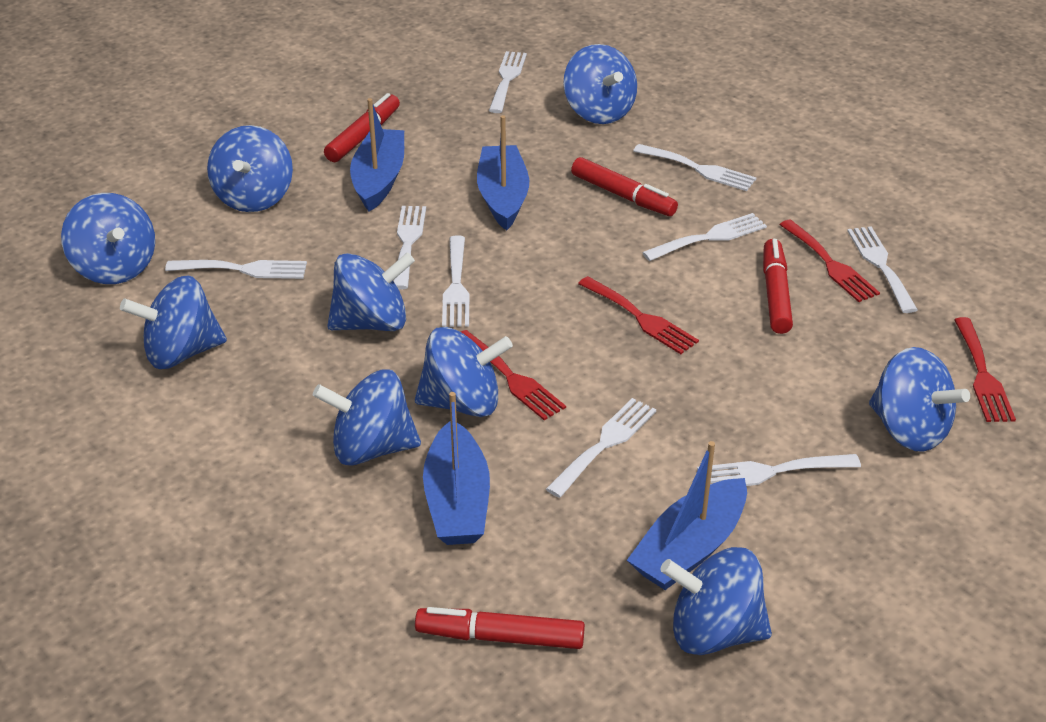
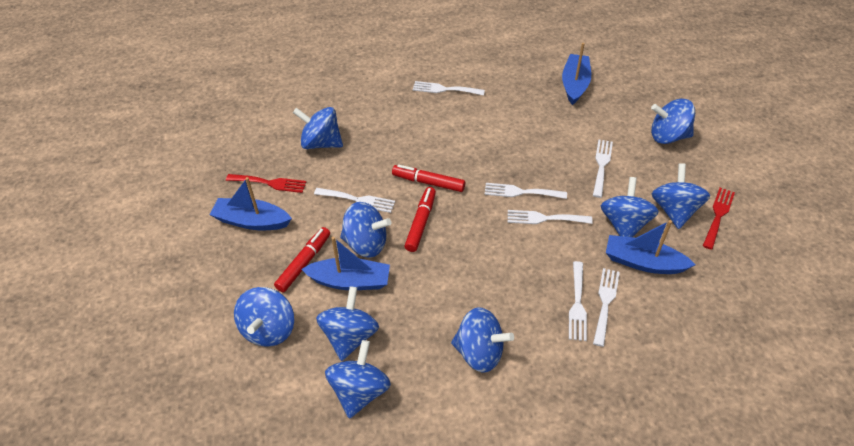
red fork: [461,330,566,420] [578,276,699,354] [779,219,880,302] [954,317,1016,422] = 4 -> [226,174,306,193] [703,188,735,250] = 2
red marker: [324,93,400,162] [415,607,585,649] [571,157,678,216] [763,239,793,334] = 4 -> [274,227,330,292] [392,165,465,192] [405,187,436,252] = 3
white fork: [165,260,307,279] [393,206,426,289] [442,235,470,327] [489,51,527,113] [546,398,656,498] [633,144,756,191] [642,213,767,261] [697,454,861,486] [847,226,918,313] = 9 -> [314,188,395,213] [413,81,485,96] [485,183,567,199] [508,210,593,224] [569,261,587,341] [593,140,613,198] [593,268,620,347] = 7

